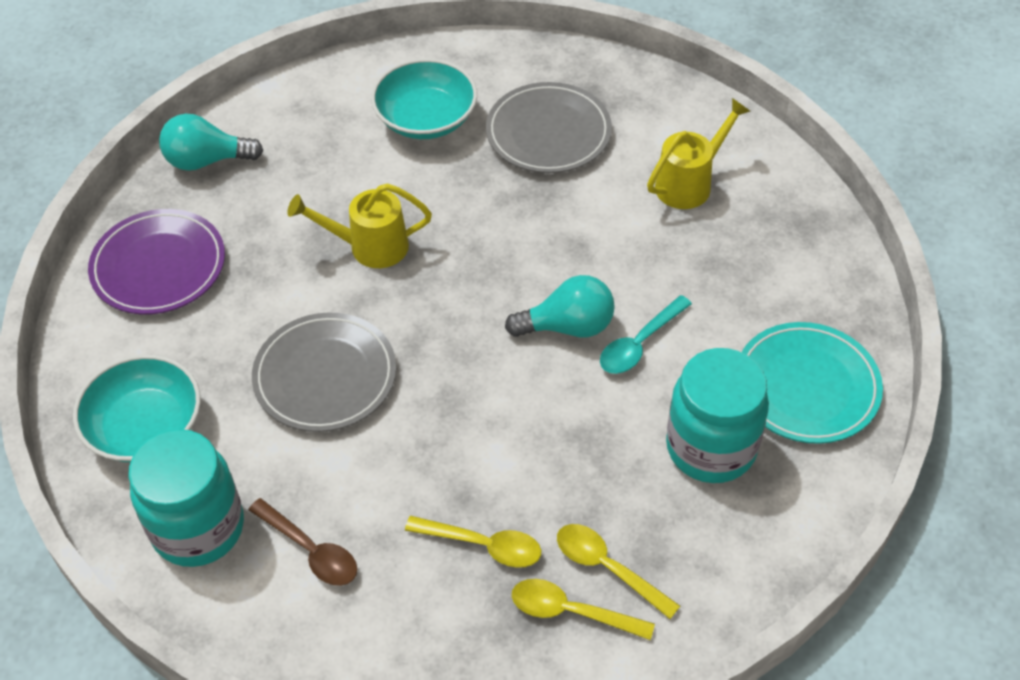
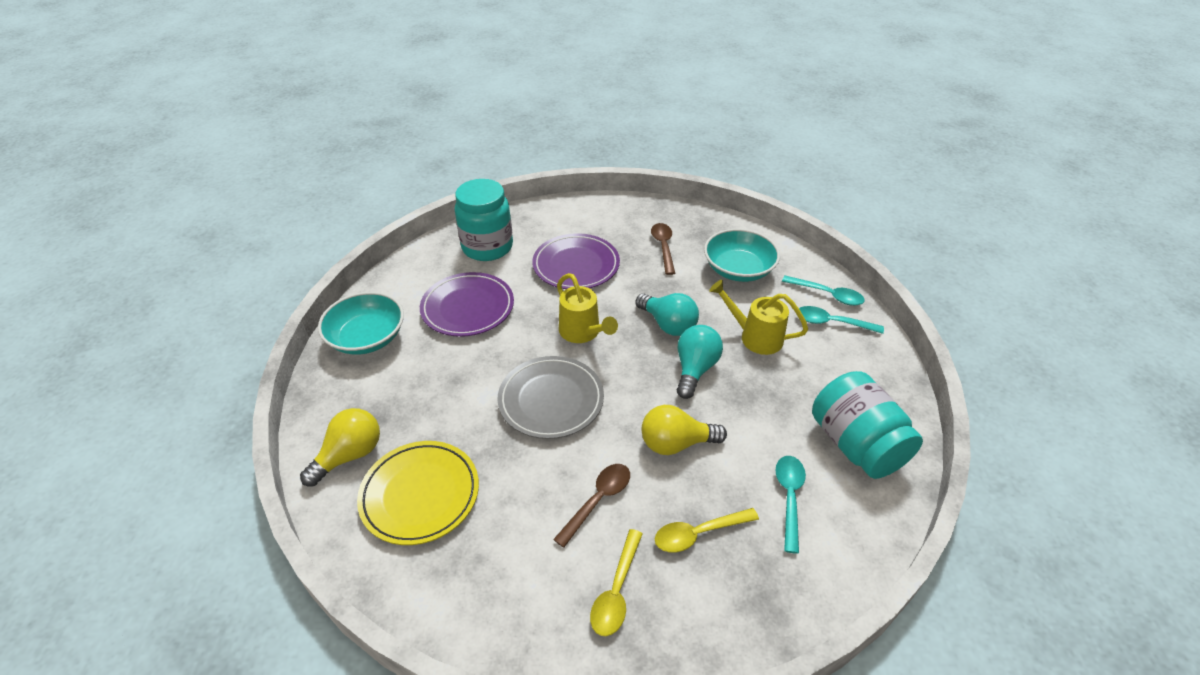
brown spoon: [248,498,357,586] = 1 -> [553,464,630,548] [651,223,675,275] = 2
grey plate: [252,312,396,432] [486,82,612,173] = 2 -> [498,356,604,439] = 1
purple plate: [88,209,225,315] = 1 -> [420,272,514,337] [532,233,620,289] = 2
turquoise plate: [742,322,883,444] = 1 -> none = 0
turquoise spoon: [600,295,692,374] = 1 -> [775,456,806,554] [782,276,865,306] [799,306,884,334] = 3
yellow light bulb: none = 0 -> [300,408,380,486] [641,405,727,455] = 2
yellow plate: none = 0 -> [357,441,479,545] = 1
yellow spoon: [405,516,541,568] [512,579,655,640] [557,524,680,619] = 3 -> [590,529,643,636] [655,508,759,553] = 2

